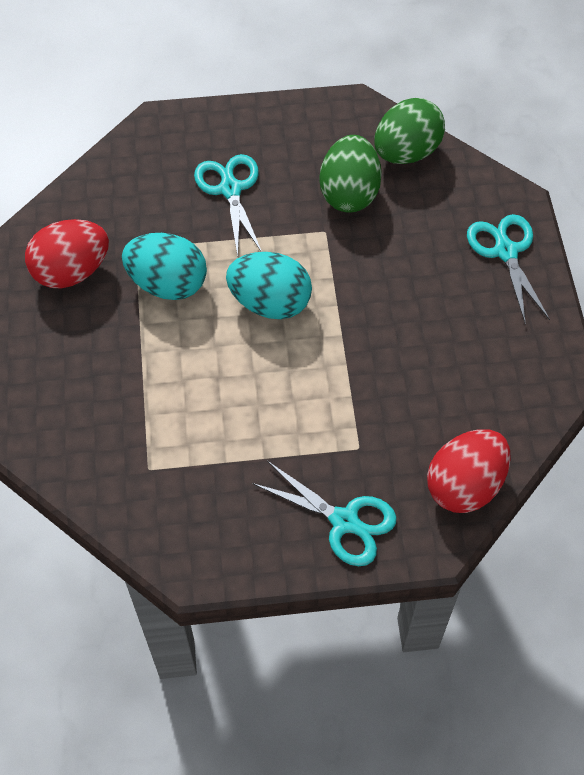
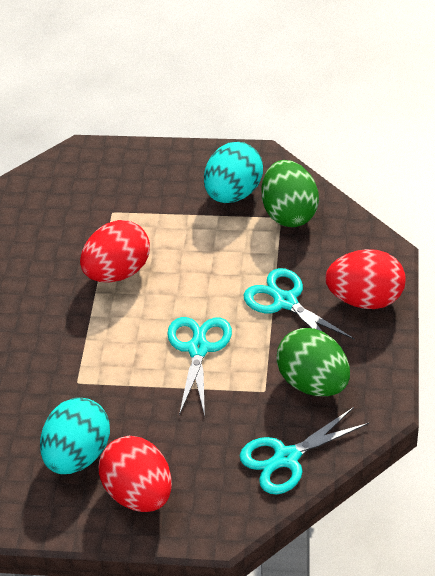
red egg: [25,219,109,288] [427,429,511,513] = 2 -> [80,220,150,283] [99,436,172,512] [325,249,405,309] = 3

